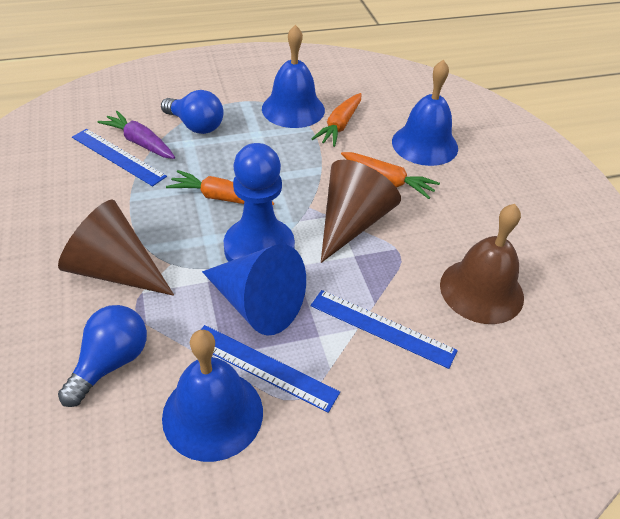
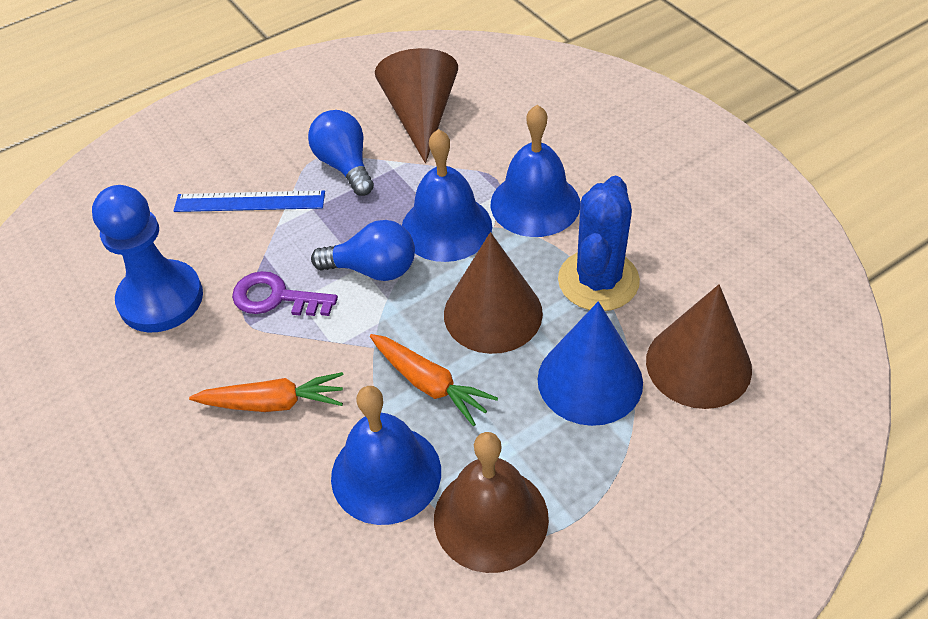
blue cactus: none = 0 -> [558,176,640,311] = 1
blue ruler: [72,129,167,186] [201,325,340,413] [311,290,458,369] = 3 -> [174,190,325,212] = 1
brown cone: [58,199,174,296] [321,160,401,263] = 2 -> [375,48,458,163] [444,232,543,354] [646,284,752,409] = 3
orange carrot: [166,170,274,205] [311,93,361,147] [341,152,440,199] = 3 -> [189,372,344,412] [370,334,498,426] = 2
purple carrot: [97,111,175,159] = 1 -> none = 0
purple key: none = 0 -> [232,271,338,316] = 1

